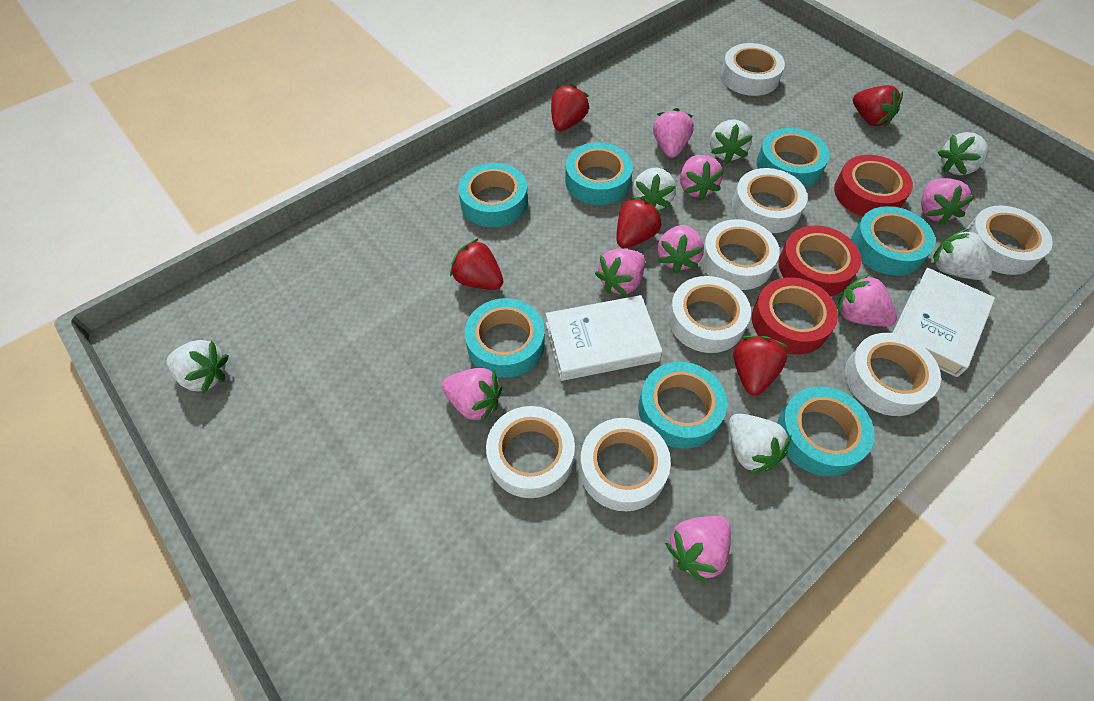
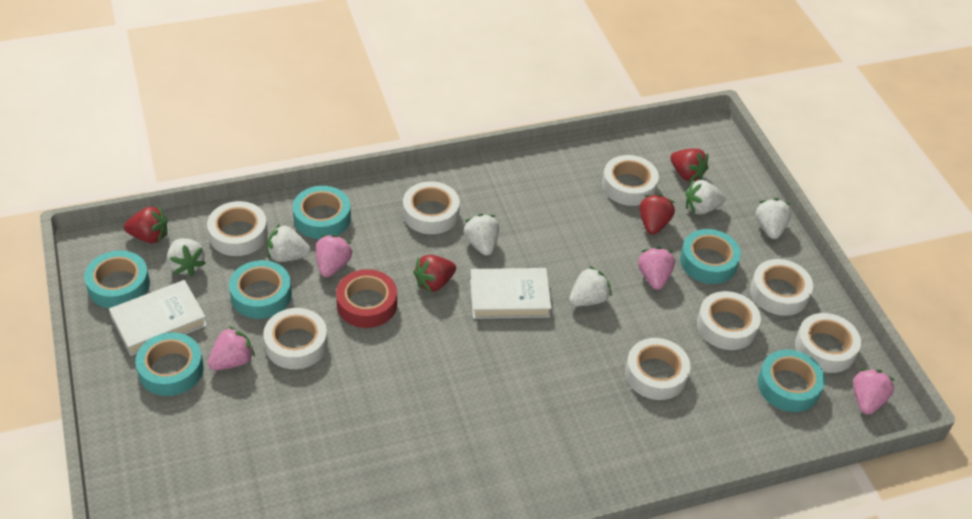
pink strawberry: [442,368,502,423] [595,249,645,296] [653,108,694,158] [657,225,704,273] [665,516,731,583] [680,155,724,201] [838,274,897,327] [921,178,975,225] = 8 -> [208,326,255,370] [316,234,353,277] [638,247,675,290] [853,368,895,415] = 4
red strawberry: [450,238,503,290] [551,84,590,131] [616,197,663,248] [733,336,788,396] [853,85,903,127] = 5 -> [124,206,168,243] [413,255,456,292] [640,194,675,235] [670,148,708,181] = 4
red tape: [752,277,838,355] [778,225,861,296] [834,155,913,216] = 3 -> [336,269,397,328] = 1
turquoise tape: [458,163,528,227] [465,298,545,378] [565,142,633,205] [638,362,727,449] [757,128,830,188] [777,386,875,476] [851,206,935,276] = 7 -> [84,251,150,308] [135,332,204,396] [229,260,292,319] [293,186,351,239] [680,229,741,284] [758,350,825,412] = 6

